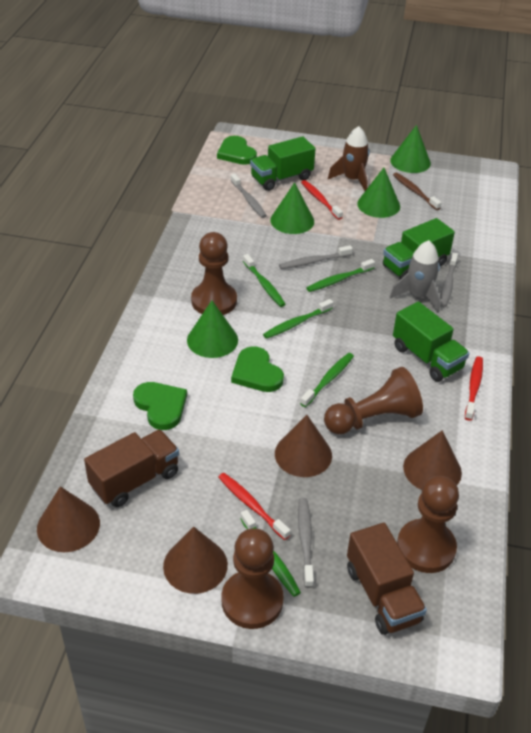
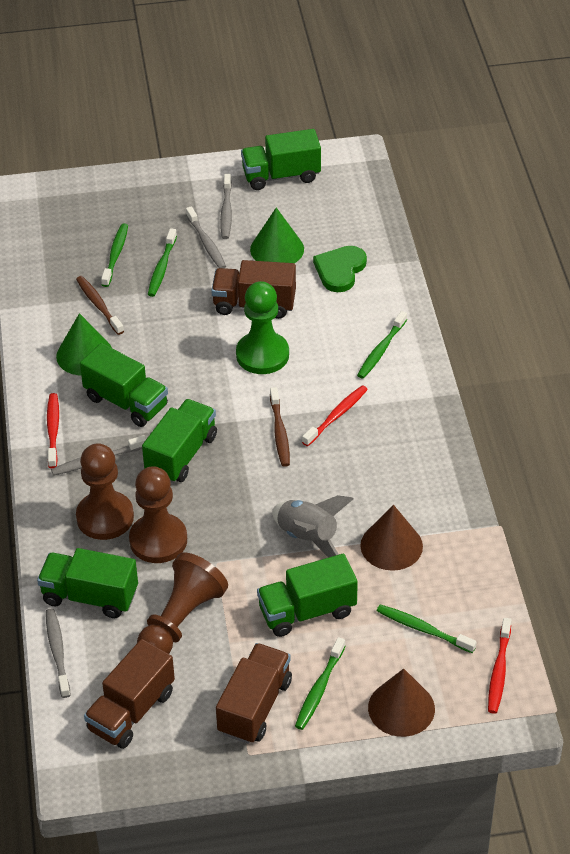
brown cone: [37,486,100,552] [163,527,228,594] [275,415,332,477] [403,430,462,490] = 4 -> [360,505,423,571] [368,669,435,737] = 2
brown pawn: [191,232,237,315] [222,528,283,629] [324,367,423,434] [397,476,459,573] = 4 -> [76,443,134,540] [129,466,187,563] [137,552,228,654] = 3
brown rocket: [328,126,370,191] = 1 -> none = 0
brown toothbrush: [393,173,442,210] = 1 -> [76,276,124,335] [270,387,290,467] = 2
brown truck: [84,430,179,507] [347,523,427,635] = 2 -> [84,639,175,749] [211,260,296,319] [216,643,292,744] = 3
green cone: [187,301,238,358] [270,182,314,234] [357,168,400,218] [390,125,431,173] = 4 -> [56,313,112,375] [250,207,304,263] = 2
green heart: [133,382,187,430] [217,136,257,165] [231,346,284,392] = 3 -> [313,246,367,292] = 1
green pawn: none = 0 -> [236,281,289,374] = 1
green truck: [250,136,315,191] [383,218,455,279] [393,302,469,382] = 3 -> [37,548,138,618] [80,343,168,427] [142,399,217,483] [241,129,321,190] [257,554,358,637] = 5

